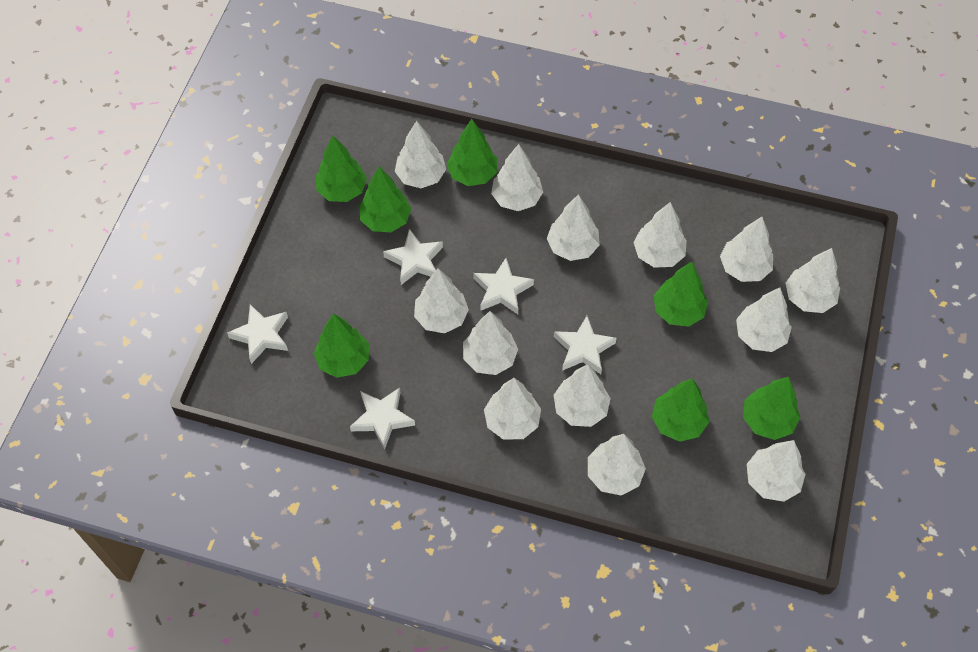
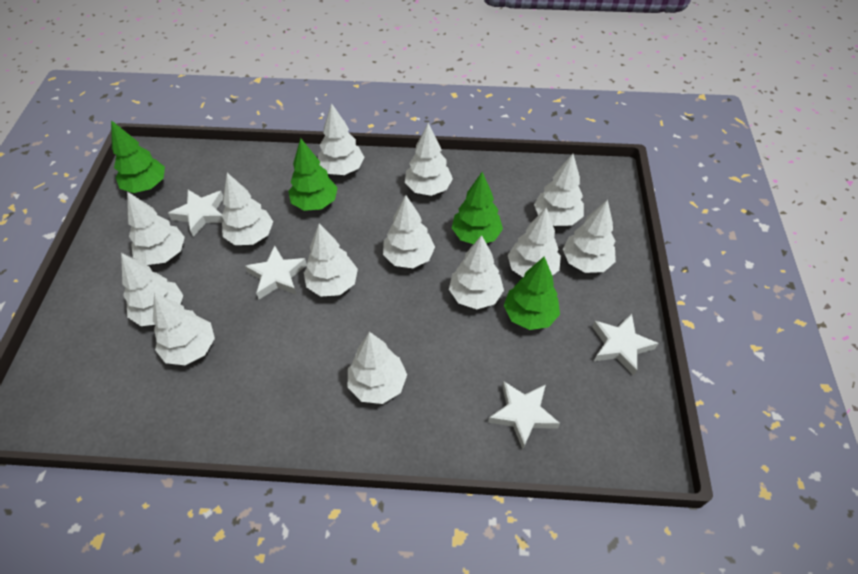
green tree: [314,313,369,378] [316,135,367,202] [359,166,412,232] [447,119,497,186] [652,378,709,442] [654,262,708,327] [743,377,801,440] = 7 -> [111,120,165,193] [288,138,338,211] [452,172,503,244] [504,257,560,330] = 4
white star: [227,304,288,364] [350,388,415,450] [383,228,443,285] [473,258,534,314] [554,316,617,374] = 5 -> [168,190,224,237] [245,246,307,299] [488,381,560,449] [592,314,658,376] = 4

